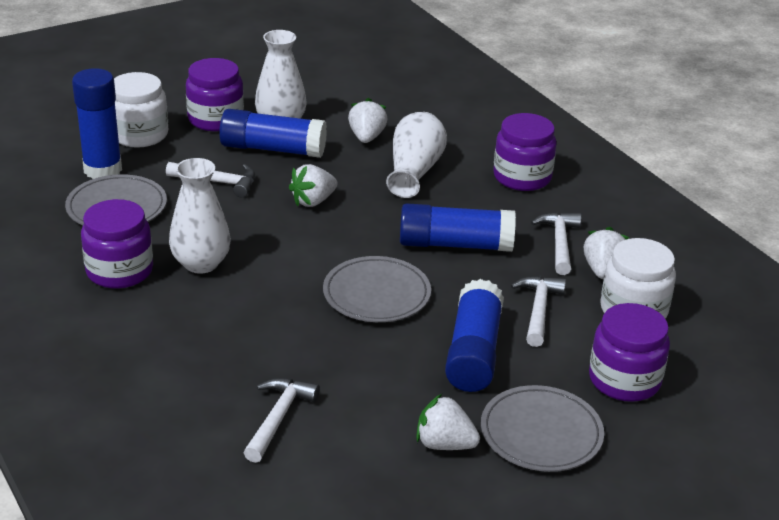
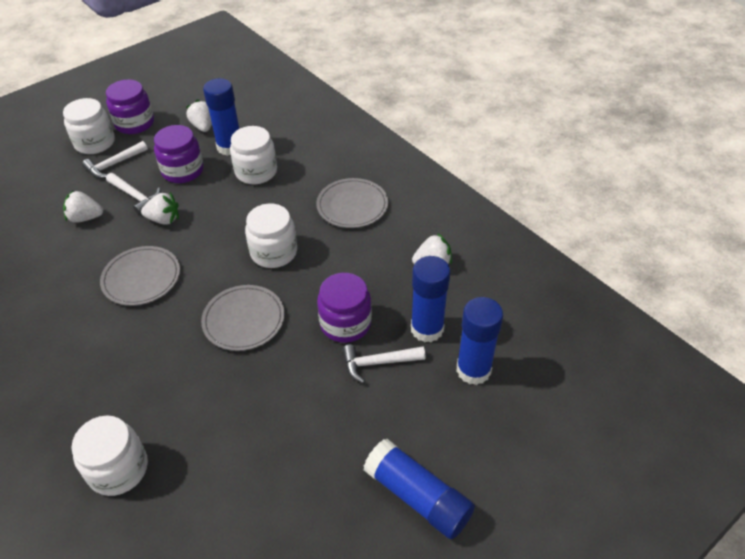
purple jar: [81,199,153,289] [186,58,244,131] [493,113,557,191] [589,303,670,402] = 4 -> [106,79,154,134] [154,125,204,183] [317,273,372,343] = 3
white hammer: [166,162,255,197] [244,378,320,463] [511,276,566,347] [531,212,581,275] = 4 -> [82,141,148,178] [106,173,161,215] [342,344,426,383] = 3
white jar: [114,72,168,148] [600,238,676,319] = 2 -> [63,98,115,154] [71,416,148,496] [230,126,277,184] [245,204,297,268] = 4
white vase: [169,158,231,274] [255,30,306,118] [386,112,447,198] = 3 -> none = 0

